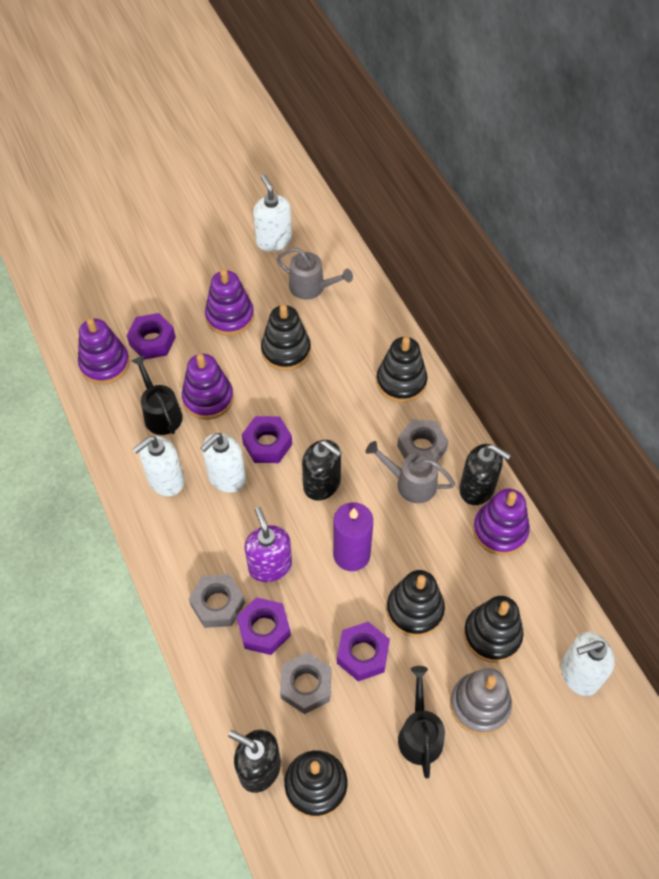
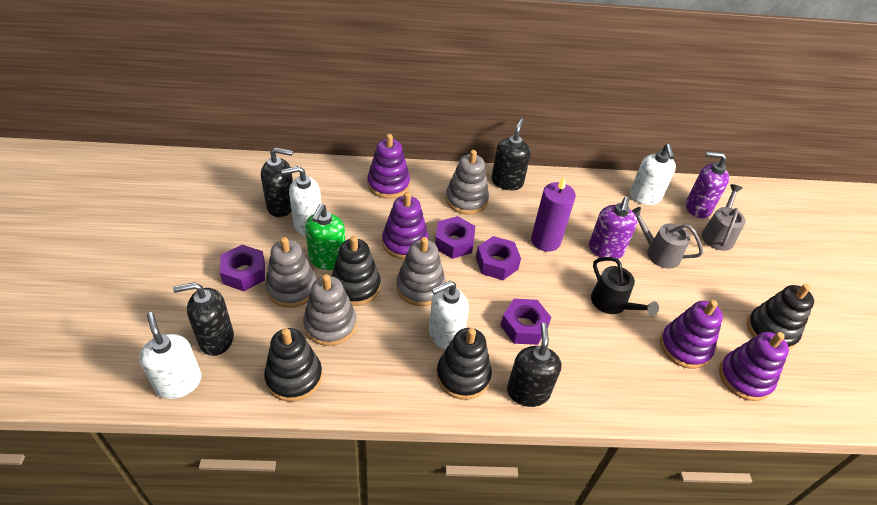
black soap dispenser: [228,729,281,793] [302,440,342,501] [459,444,511,505] = 3 -> [173,282,234,356] [261,147,293,217] [491,118,531,191] [507,323,562,407] = 4
black stacking toy: [261,304,311,371] [284,750,347,818] [376,337,427,403] [387,570,445,637] [464,596,524,663] = 5 -> [264,328,322,402] [332,236,380,306] [436,328,492,400] [747,284,814,350] = 4
black watering can: [132,355,183,435] [398,666,445,778] = 2 -> [591,257,659,316] = 1
green soap dispenser: none = 0 -> [305,204,345,270] = 1
grey nut: [189,574,245,628] [280,652,331,714] [397,419,448,462] = 3 -> none = 0
grey stacking toy: [450,668,512,735] = 1 -> [265,237,316,308] [303,274,357,346] [396,237,446,306] [446,150,489,215] = 4
purple soap dispenser: [244,507,292,582] = 1 -> [589,197,637,259] [686,151,729,218] = 2

